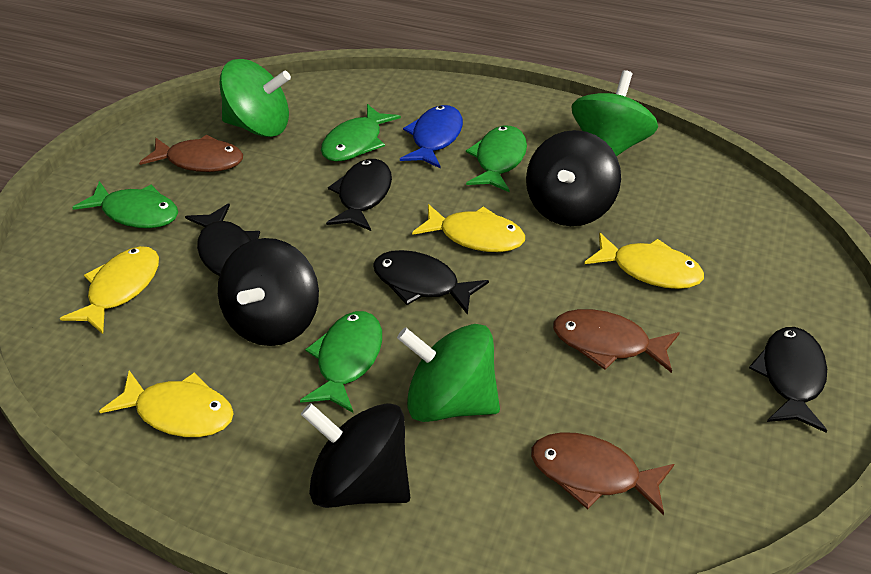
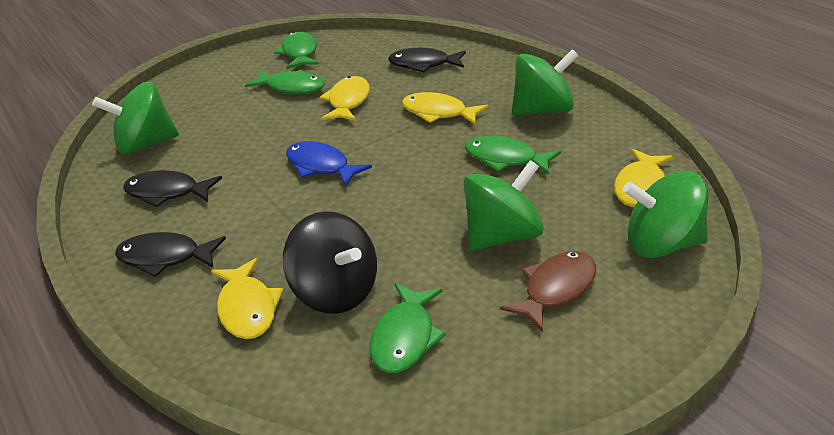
black fish: [185,203,260,276] [326,159,392,231] [373,250,489,315] [749,327,827,432] = 4 -> [115,232,226,277] [123,170,222,207] [388,48,466,72] = 3
black spinning top: [218,238,319,346] [301,403,410,508] [526,130,621,226] = 3 -> [283,211,377,314] = 1
brown fish: [139,135,243,172] [531,432,674,515] [553,309,680,373] = 3 -> [500,251,596,332] = 1
green spinning top: [220,59,291,137] [397,324,500,422] [572,70,658,156] = 3 -> [92,82,179,154] [463,160,544,251] [512,49,579,116] [623,171,708,258] = 4

